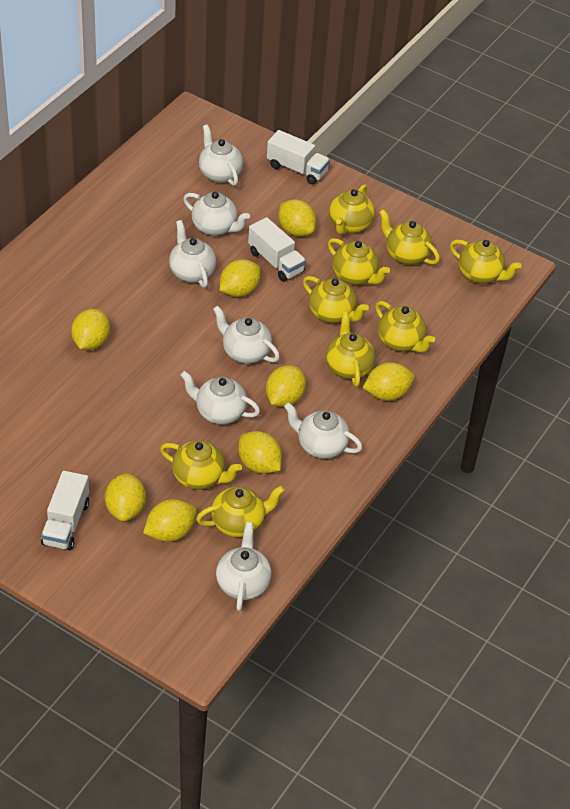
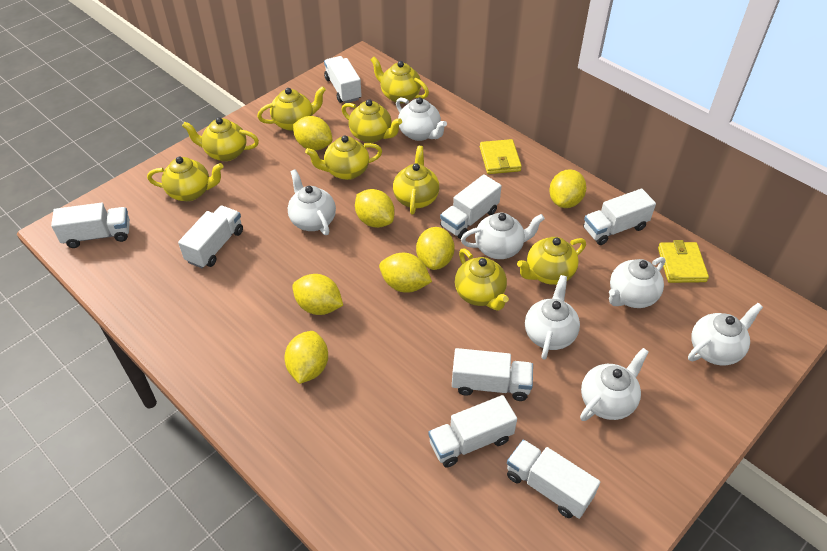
white truck: [41,471,89,551] [248,217,306,282] [267,130,330,185] = 3 -> [51,203,130,248] [178,206,243,268] [324,56,362,103] [428,395,517,468] [440,174,502,239] [452,348,533,401] [507,440,600,519] [583,188,656,245] = 8
yellow lemon: [71,309,110,350] [105,473,146,521] [143,499,197,542] [220,259,261,297] [238,431,282,474] [266,365,306,407] [278,199,316,237] [363,362,414,401] = 8 -> [285,331,328,384] [292,274,343,315] [293,116,332,150] [355,189,395,228] [379,253,432,293] [416,227,455,270] [549,169,586,208] = 7
yellow wallet: none = 0 -> [480,139,522,174] [658,240,709,283] = 2

